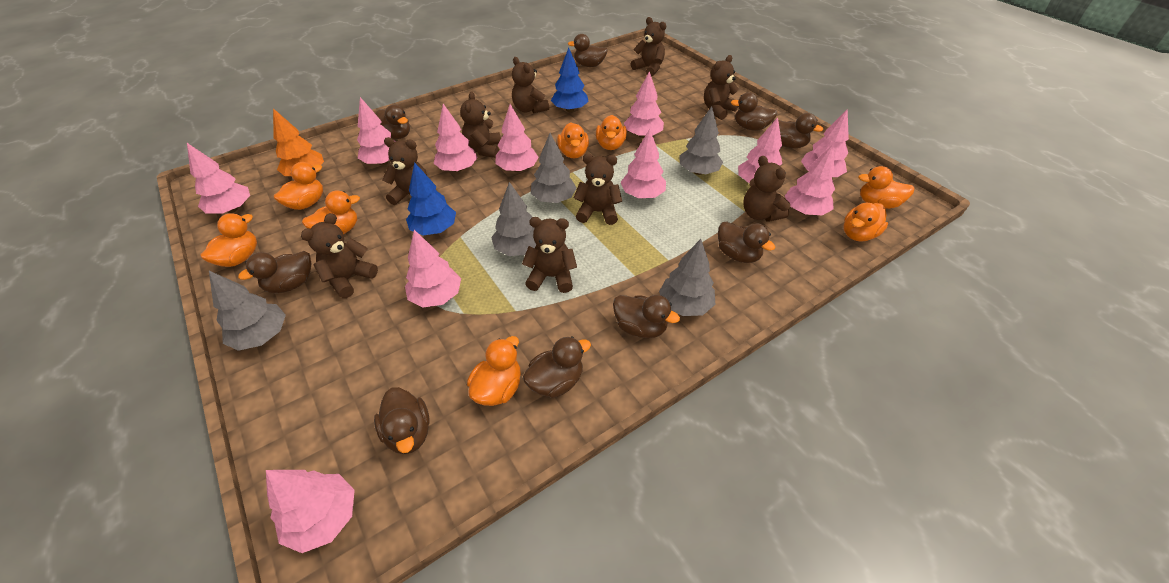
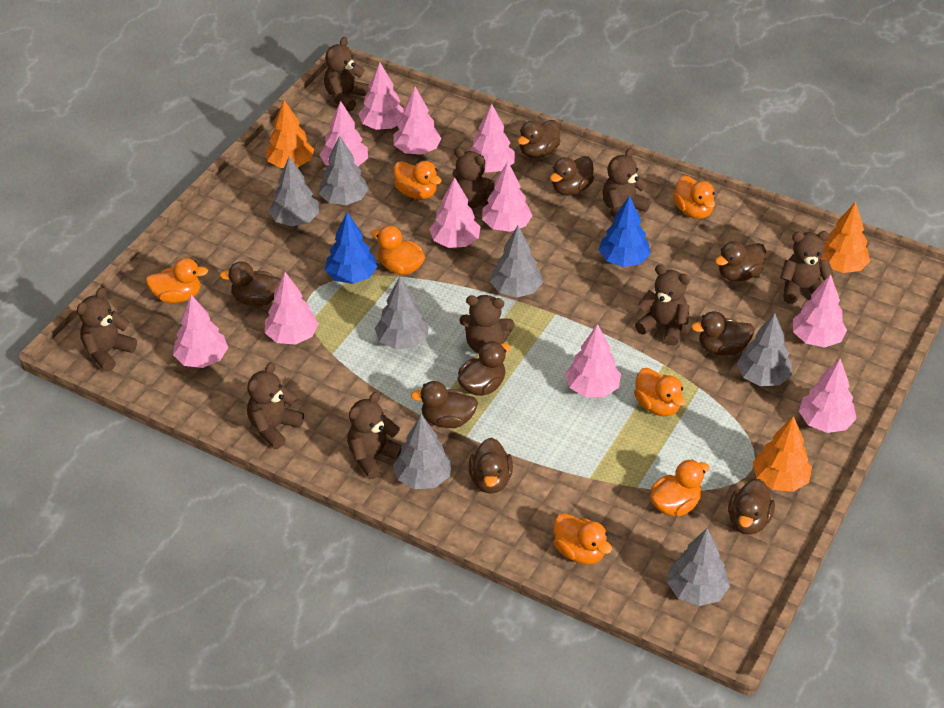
grey tree: [209,271,286,351] [491,182,536,256] [531,133,577,203] [659,239,715,316] [679,106,723,175] = 5 -> [269,156,319,227] [319,135,369,205] [375,277,429,349] [393,414,452,489] [490,226,543,298] [667,528,730,606] [737,313,792,386] = 7
orange duck: [200,213,257,267] [274,162,323,210] [302,190,360,234] [467,336,521,406] [557,123,589,158] [596,115,627,150] [843,203,888,242] [858,166,914,209] = 8 -> [146,258,208,303] [371,225,425,275] [394,161,442,199] [554,513,612,565] [634,368,685,416] [650,459,710,516] [673,176,715,219] = 7
orange tree: [273,108,324,176] = 1 -> [265,100,314,168] [753,416,812,492] [821,202,870,273] = 3

